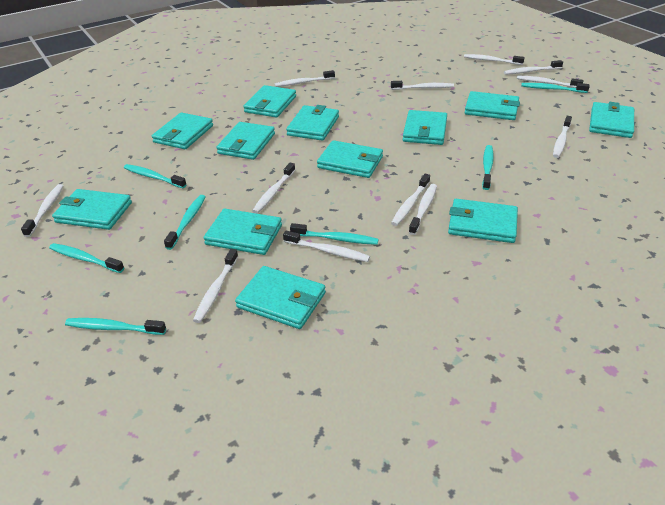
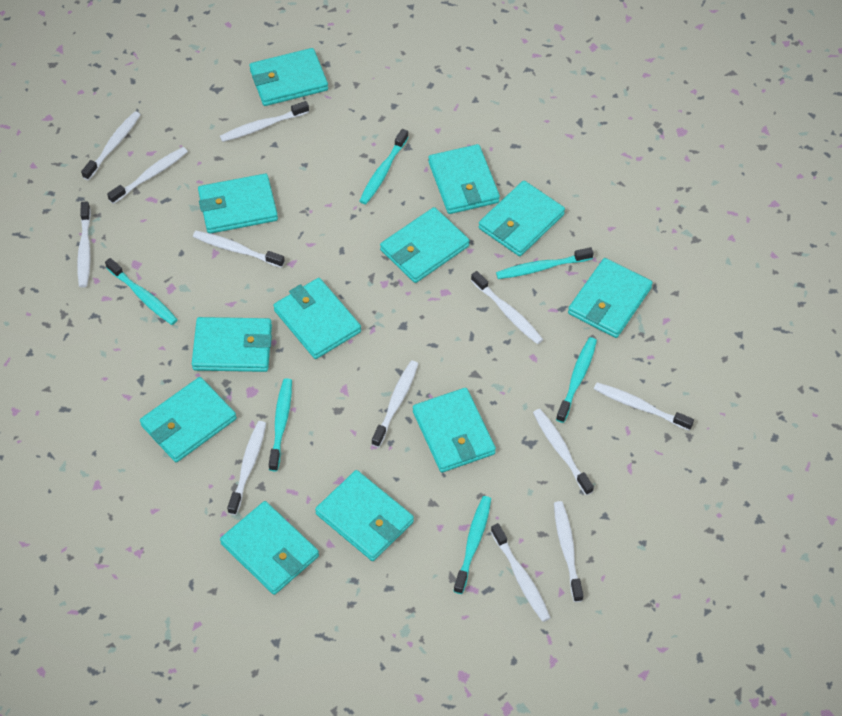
turquoise toothbrush: [49,243,124,273] [65,318,166,335] [124,164,187,188] [164,195,206,250] [290,223,378,245] [482,145,494,190] [521,83,590,93] = 7 -> [105,258,178,325] [269,378,292,471] [359,129,409,204] [454,496,491,594] [496,247,594,279] [556,337,597,423] = 6

